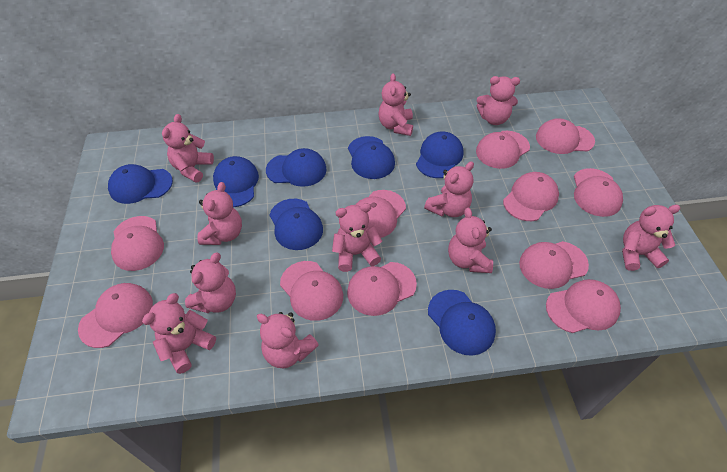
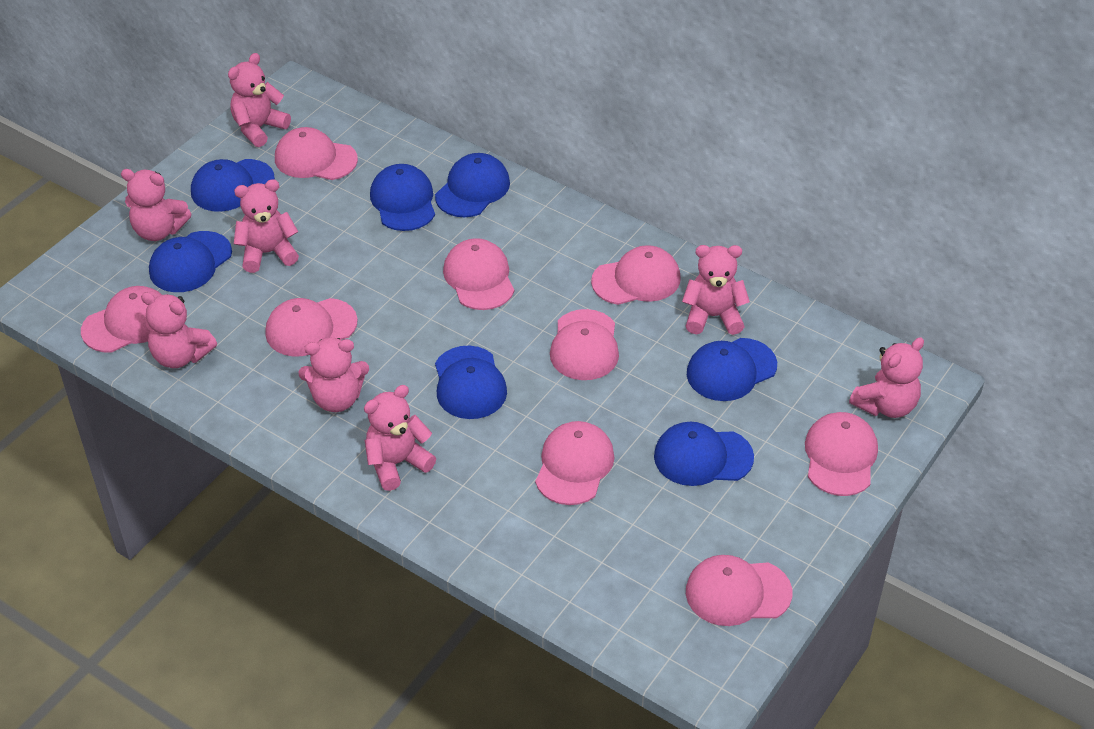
pink cap: [78,283,153,348] [111,216,164,271] [280,261,343,321] [347,262,417,316] [355,190,406,238] [476,131,530,169] [503,172,559,221] [519,241,589,289] [536,118,595,154] [546,279,621,333] [574,168,623,217] = 11 -> [81,286,162,353] [265,298,358,356] [275,127,358,180] [443,238,514,310] [535,421,615,505] [550,309,619,380] [591,245,681,305] [686,555,792,626] [805,412,878,496] = 9
pink teddy bear: [142,293,216,374] [162,114,214,183] [185,252,236,313] [197,182,242,245] [257,312,319,368] [332,203,382,272] [378,73,413,136] [424,161,474,217] [448,208,493,273] [477,76,520,125] [622,205,681,271] = 11 -> [121,169,191,241] [141,292,217,368] [228,53,291,147] [234,179,299,273] [299,337,369,412] [364,385,436,491] [682,245,750,335] [849,337,924,418] = 8

